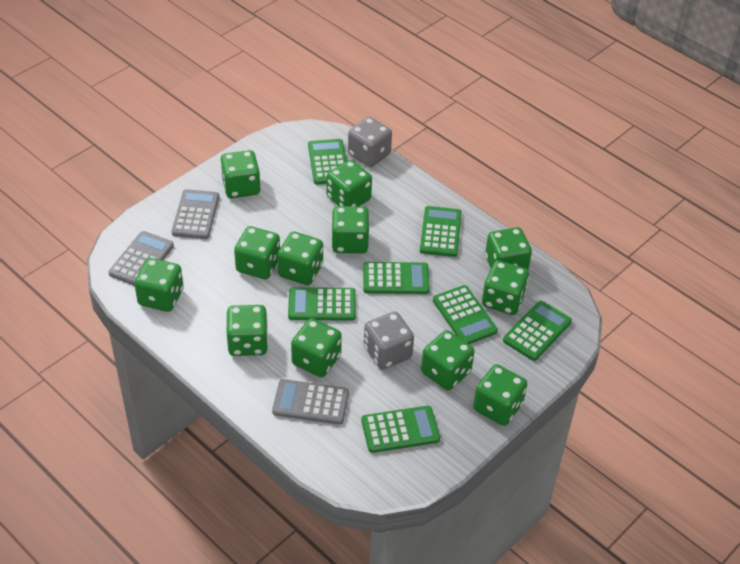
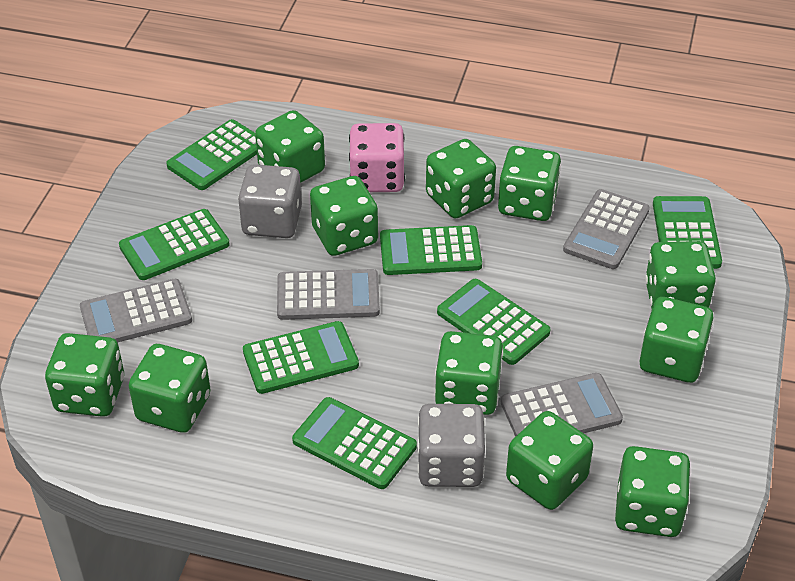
green dice: [134,258,184,312] [220,150,260,198] [227,305,268,356] [234,226,280,279] [277,231,323,285] [291,318,342,377] [326,160,372,206] [331,206,369,253] [421,330,474,390] [473,364,527,426] [482,260,529,315] [485,227,532,270] = 12 -> [45,333,124,417] [129,344,211,433] [255,110,325,183] [310,176,378,256] [426,139,496,219] [435,331,503,415] [498,146,561,221] [506,411,593,510] [615,446,691,537] [640,297,714,383] [645,241,716,308] = 11
grey calculator: [109,231,174,286] [172,189,219,239] [272,379,349,424] = 3 -> [80,279,192,343] [277,269,380,320] [501,373,623,437] [563,189,650,269] = 4
pink dice: none = 0 -> [349,123,405,192] = 1

